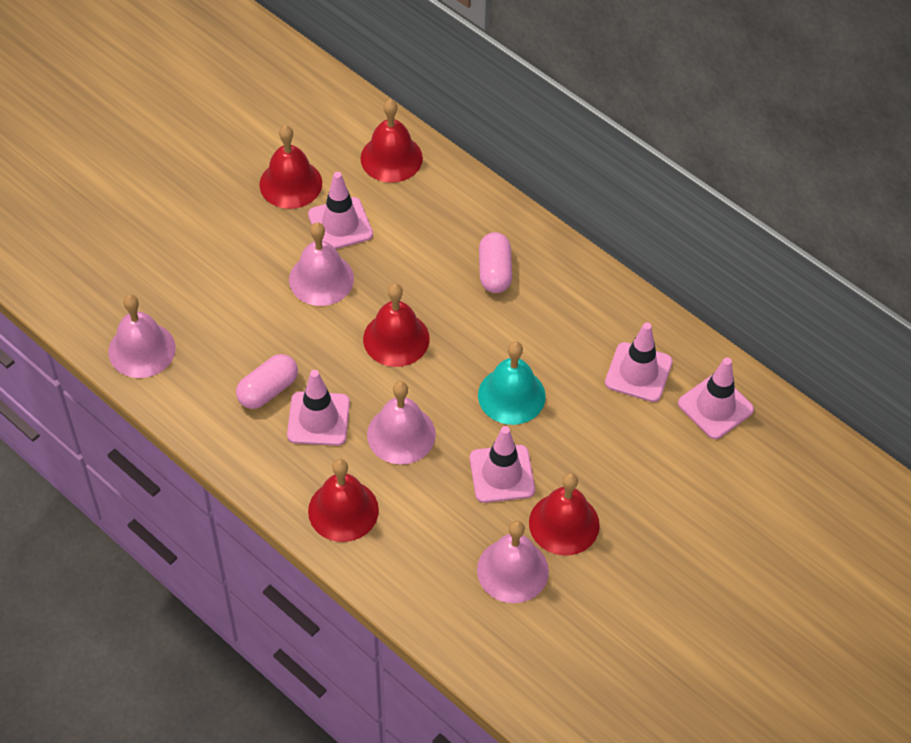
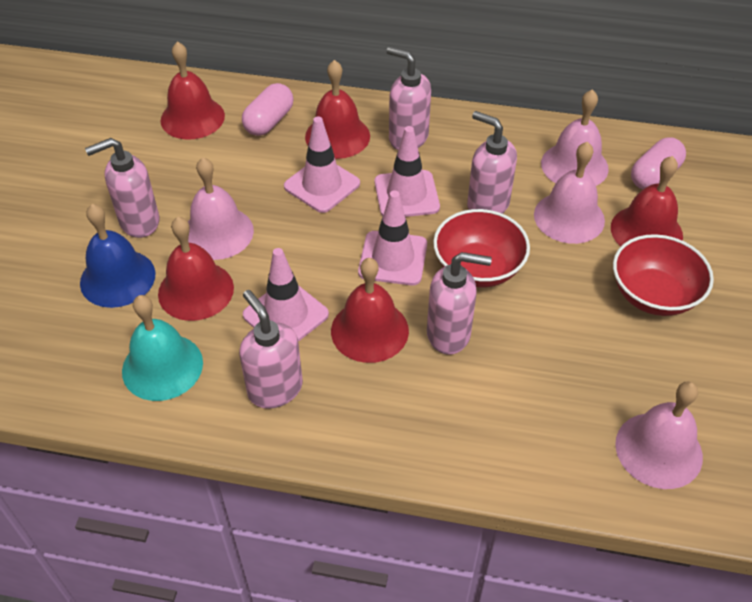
blue bell: none = 0 -> [80,204,155,308] = 1
pink soap dispenser: none = 0 -> [85,138,160,238] [239,290,303,409] [386,47,431,150] [427,252,492,355] [467,111,517,214] = 5
pink traffic cone: [287,370,350,446] [308,172,373,249] [470,426,535,503] [605,322,673,402] [678,357,754,439] = 5 -> [243,248,329,342] [284,117,360,213] [358,190,427,285] [375,126,440,217] = 4
red bowl: none = 0 -> [433,209,530,287] [613,234,714,316] = 2

